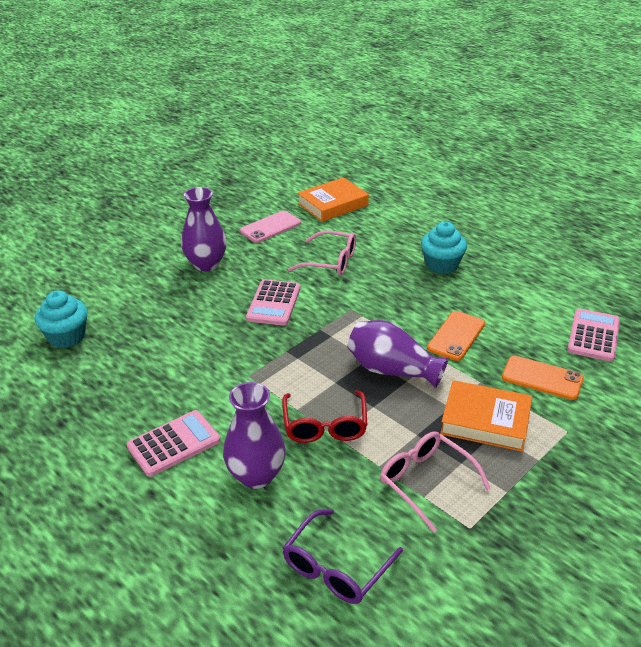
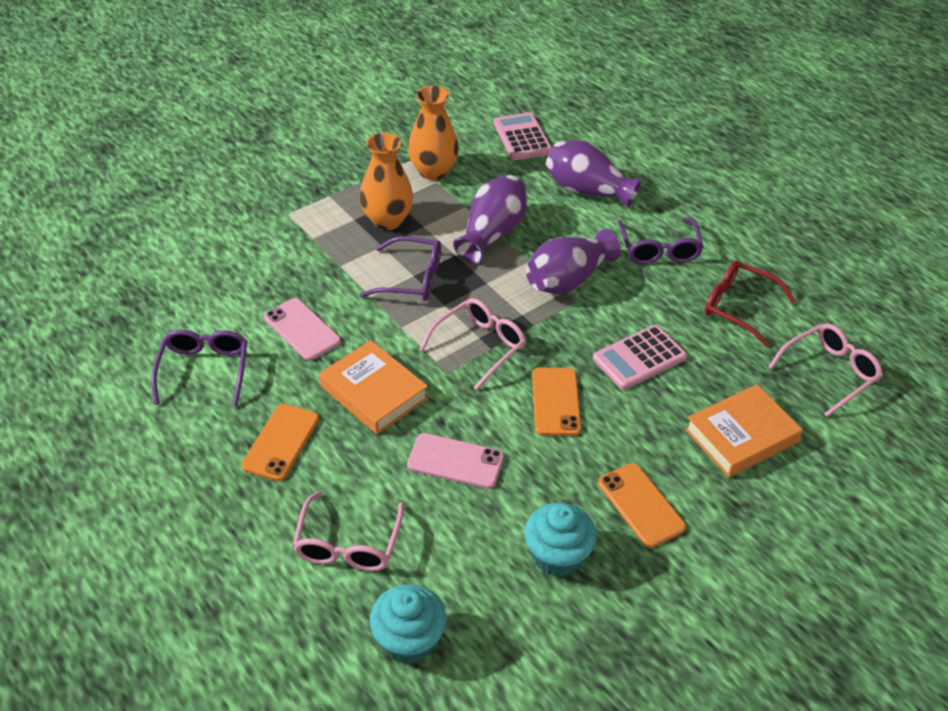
orange phone: [427,311,485,361] [502,356,584,400] = 2 -> [241,404,319,481] [532,368,581,436] [598,463,686,548] = 3
orange vase: none = 0 -> [360,133,413,230] [408,85,459,180] = 2
pink calculator: [127,410,220,477] [246,279,301,326] [567,309,620,362] = 3 -> [493,112,552,160] [593,325,687,390] = 2
pink glasses: [288,230,356,276] [380,431,491,533] = 2 -> [292,491,404,571] [420,298,526,390] [768,323,883,417] = 3
pink phone: [240,211,301,243] = 1 -> [264,298,341,361] [407,433,504,489] = 2
purple glasses: [283,509,403,604] = 1 -> [151,330,247,406] [359,236,441,301] [618,218,704,264] = 3

